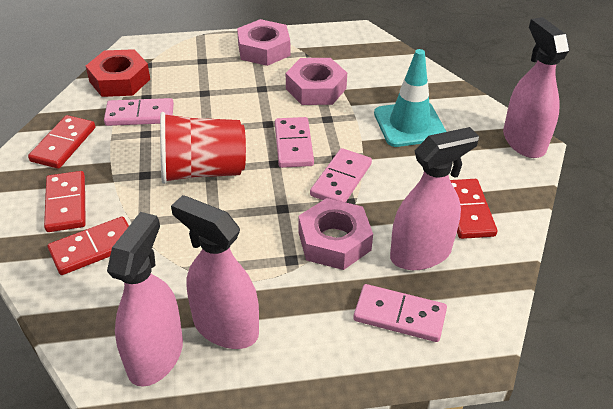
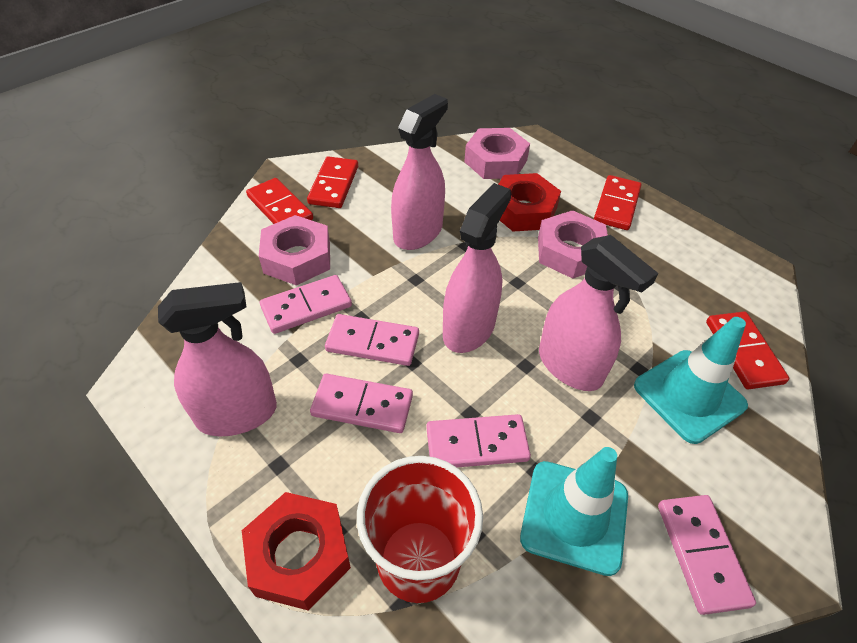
pink domino: [104,98,174,126] [275,117,314,168] [310,148,372,202] [353,284,447,342] = 4 -> [260,275,352,334] [310,374,413,433] [325,314,419,366] [426,414,531,467] [658,495,756,615] = 5
red nut: [86,49,150,97] = 1 -> [242,492,351,611] [498,173,561,232] = 2
turquoise traffic cone: [374,49,447,147] = 1 -> [520,447,628,576] [634,317,748,444] = 2

